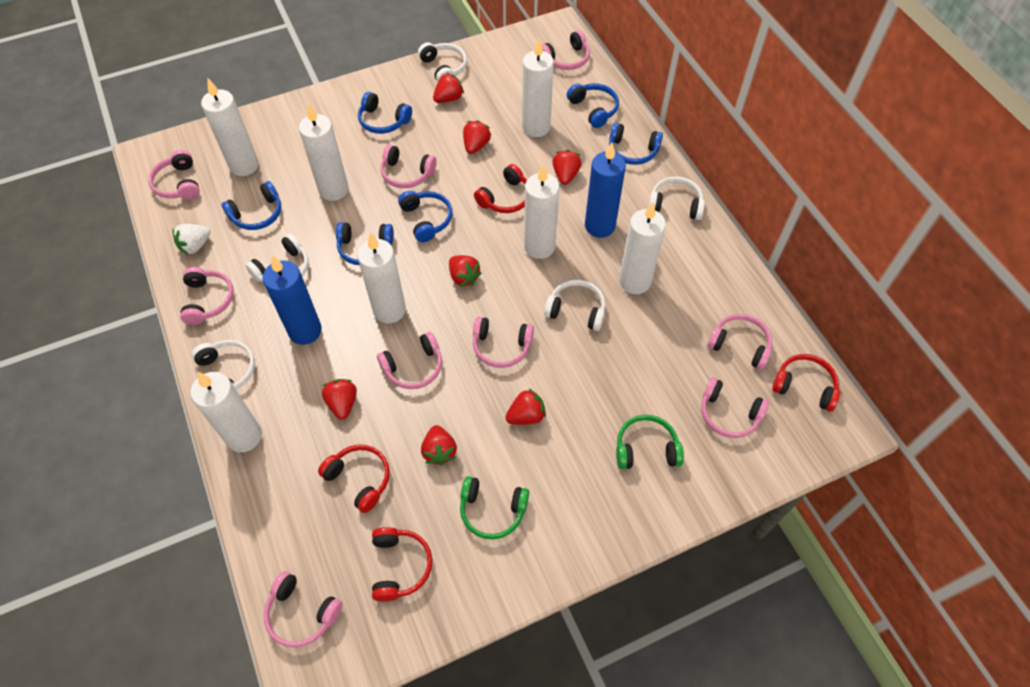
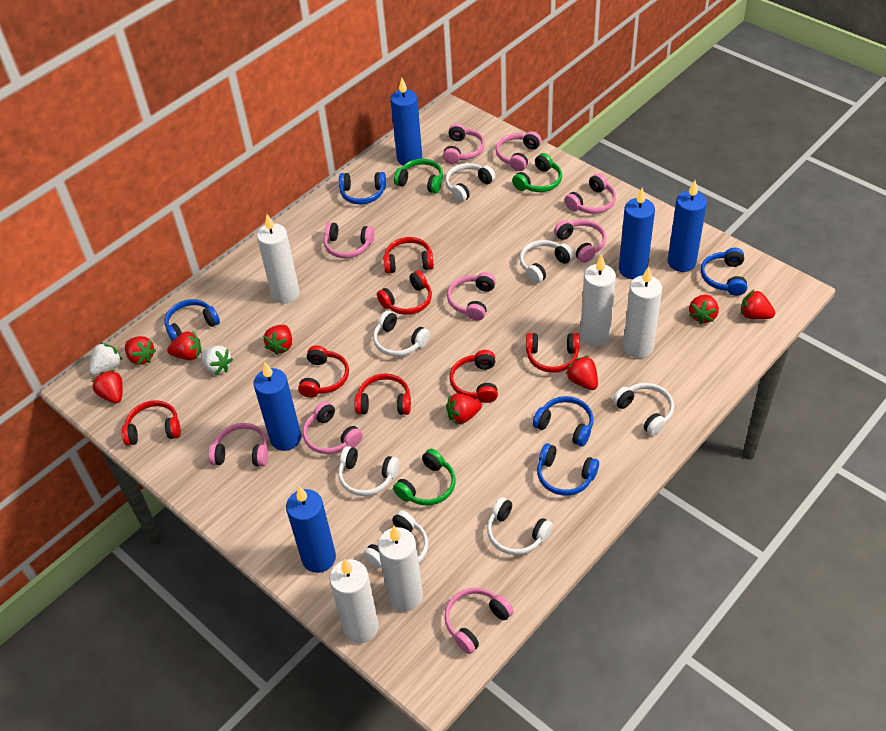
blue candle: [263,255,322,345] [585,143,626,238] = 2 -> [253,362,301,451] [286,486,336,573] [390,78,422,166] [619,188,655,279] [668,181,707,272] = 5
blue headphones: [221,181,281,230] [336,222,394,265] [358,92,412,134] [398,191,452,242] [567,83,619,128] [609,123,663,165] = 6 -> [165,299,220,342] [339,172,386,204] [533,396,594,447] [537,443,599,496] [701,248,747,296] = 5
green headphones: [460,476,529,540] [616,414,684,469] = 2 -> [393,449,456,505] [394,159,443,194] [512,153,562,192] = 3
red headphones: [318,444,390,513] [372,527,432,602] [474,164,527,213] [772,354,840,412] = 4 -> [121,400,181,446] [298,345,349,398] [355,373,411,415] [377,270,432,315] [383,237,434,274] [449,350,498,403] [526,333,580,373] = 7
red strawberry: [322,379,357,420] [421,425,457,466] [433,73,464,103] [449,255,482,287] [463,121,491,154] [505,388,546,425] [552,150,582,185] = 7 -> [91,370,123,404] [125,336,156,365] [167,331,202,360] [263,325,292,355] [446,393,482,424] [566,356,598,390] [689,295,719,324] [741,290,775,319] = 8
white candle: [190,372,262,452] [201,79,259,176] [299,104,348,201] [357,233,406,323] [522,38,554,137] [524,165,559,259] [619,202,666,294] = 7 -> [257,214,300,304] [330,559,379,643] [378,526,423,612] [580,255,616,346] [623,266,662,358] = 5
white headphones: [192,340,255,390] [246,234,309,283] [418,42,467,82] [544,280,605,331] [648,176,705,220] = 5 -> [338,446,399,496] [363,510,428,568] [373,311,430,357] [445,163,496,202] [487,497,553,555] [520,240,574,283] [613,383,674,436] = 7
white strawberry: [172,224,211,255] = 1 -> [89,343,122,375] [201,346,233,375] = 2

